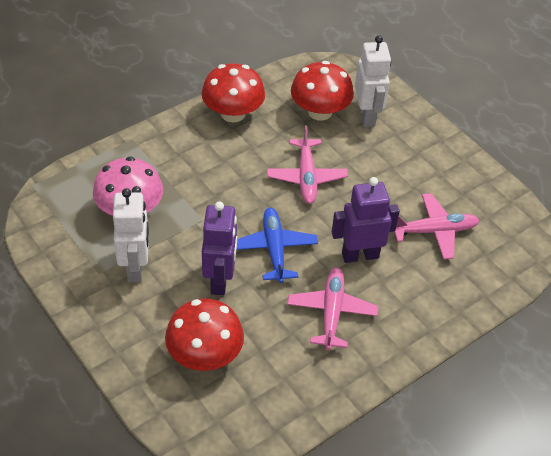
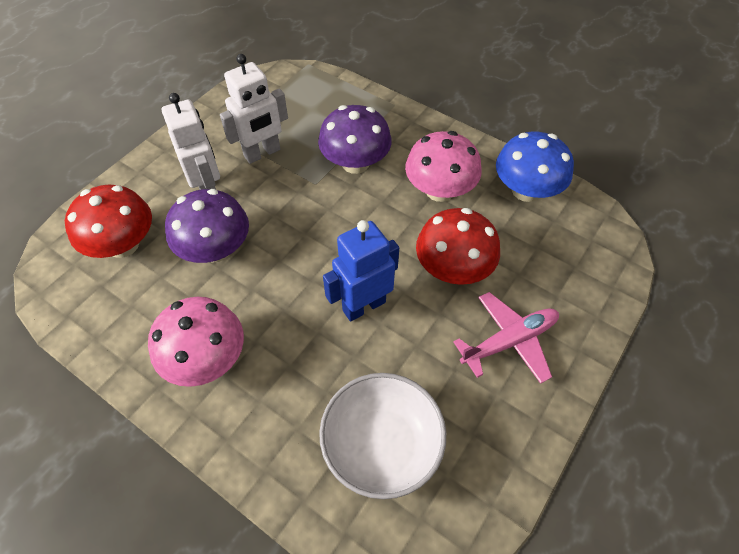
blue mushroom: none = 0 -> [496,132,574,202] = 1
blue plane: [237,207,318,283] = 1 -> none = 0
blue robot: none = 0 -> [323,220,399,322] = 1
pink mushroom: [93,157,163,216] = 1 -> [148,297,244,387] [405,131,482,202] = 2
pink plane: [267,125,348,204] [287,267,378,350] [394,193,480,259] = 3 -> [453,292,559,384] = 1
purple mushroom: none = 0 -> [165,189,249,263] [318,105,392,174] = 2
purple robot: [202,202,237,295] [332,177,400,263] = 2 -> none = 0
red mushroom: [165,298,244,371] [202,63,265,123] [291,61,354,121] = 3 -> [65,185,152,258] [416,208,500,285] = 2
white bowl: none = 0 -> [319,373,446,499] = 1

